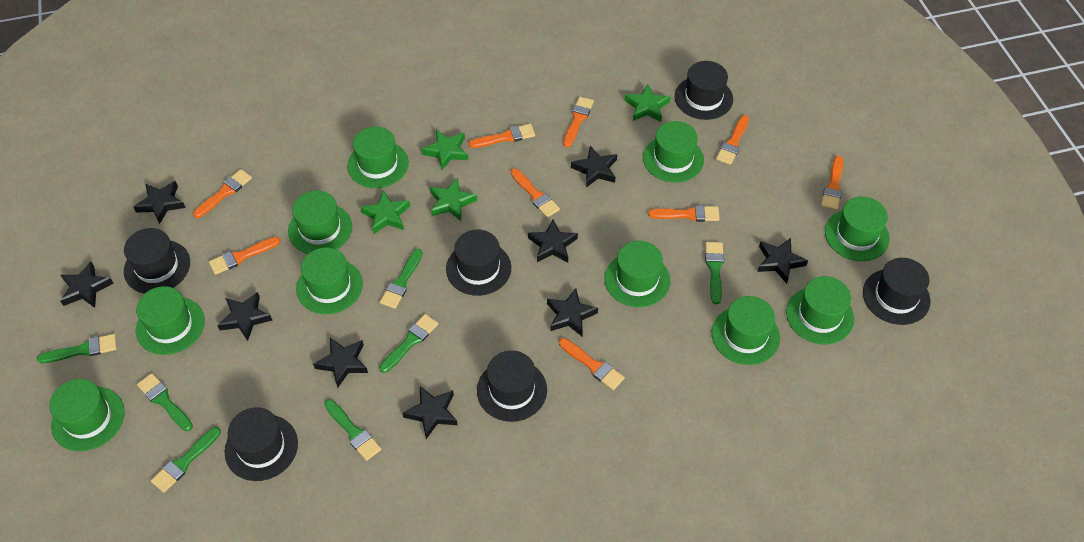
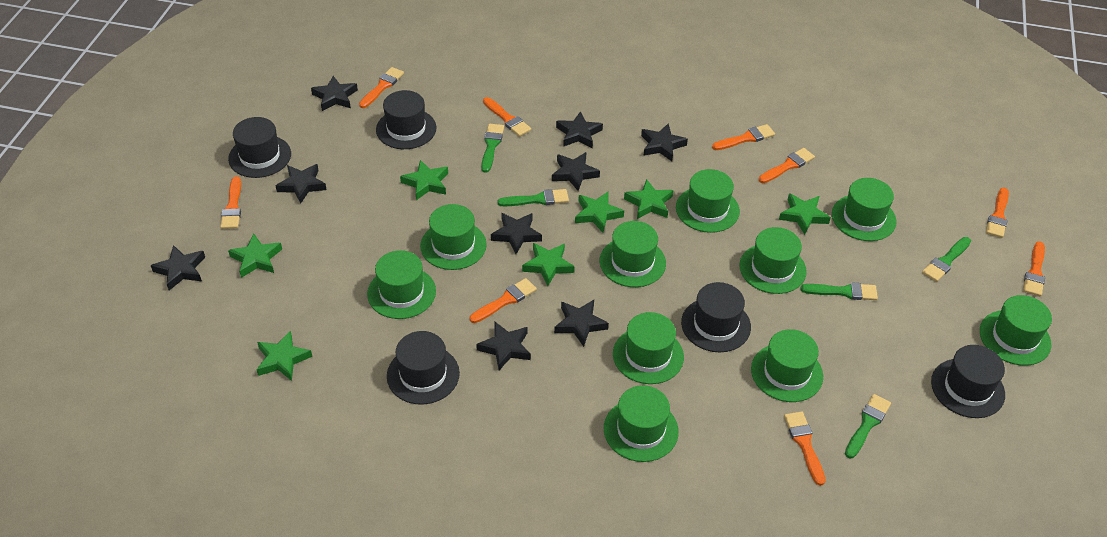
black hat: [124,228,190,294] [225,407,298,481] [446,230,511,296] [477,350,547,422] [675,61,733,120] [863,258,930,325] = 6 -> [228,117,291,178] [376,90,436,149] [387,331,460,405] [681,282,751,352] [931,345,1005,418] = 5
green brush: [37,334,117,363] [137,373,193,431] [151,427,221,493] [324,399,381,461] [379,314,438,373] [380,249,423,309] [705,242,724,304] = 7 -> [481,124,504,173] [497,189,569,206] [800,282,878,300] [845,394,891,458] [922,237,971,282] = 5
green star: [360,190,410,234] [421,130,468,170] [430,178,477,221] [624,84,671,122] = 4 -> [228,233,282,278] [257,331,312,381] [400,160,448,200] [522,243,575,286] [575,191,624,232] [624,179,673,219] [779,193,831,235] = 7

